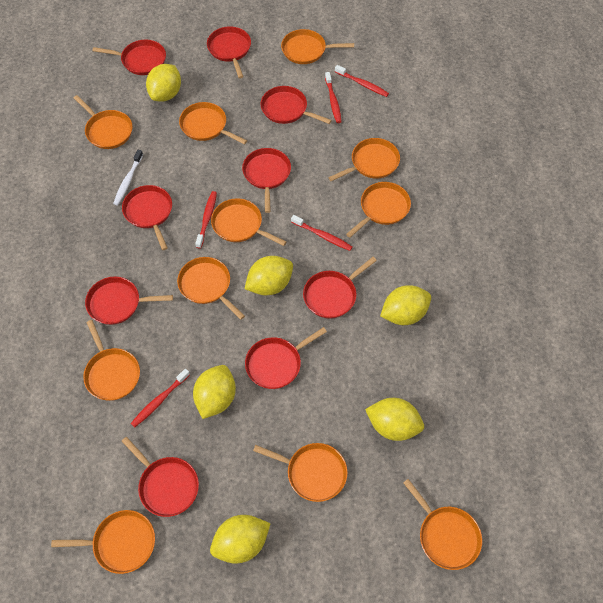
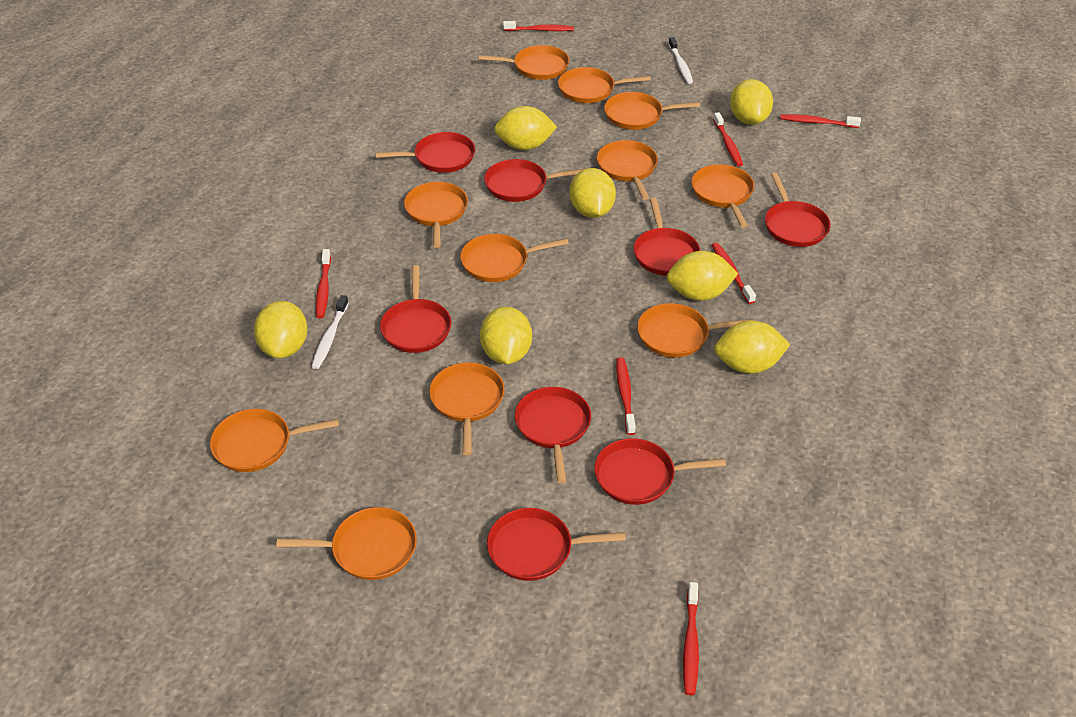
red pan: [85,277,173,325] [92,40,166,75] [122,185,172,250] [122,437,199,517] [207,27,251,78] [242,148,291,213] [245,327,327,389] [260,86,332,124] [303,257,377,319] = 9 -> [375,132,475,173] [380,265,451,353] [484,159,584,202] [487,508,626,581] [515,387,591,483] [594,438,726,505] [633,198,700,276] [765,173,831,247] = 8
red toothbrush: [131,369,190,427] [195,191,217,249] [291,215,352,251] [325,72,342,123] [335,65,389,97] = 5 -> [316,249,331,319] [503,21,574,31] [616,357,636,435] [683,582,699,695] [712,243,756,304] [713,112,743,166] [780,114,861,128] = 7
white toothbrush: [113,150,143,205] = 1 -> [311,295,349,369] [669,37,693,84] = 2
yellow lemon: [146,64,181,101] [193,365,236,419] [210,515,271,563] [245,256,293,295] [365,398,424,441] [380,285,431,325] = 6 -> [254,301,308,358] [480,307,532,364] [494,106,557,150] [569,168,616,218] [667,251,738,301] [714,321,790,374] [730,79,773,125] = 7

